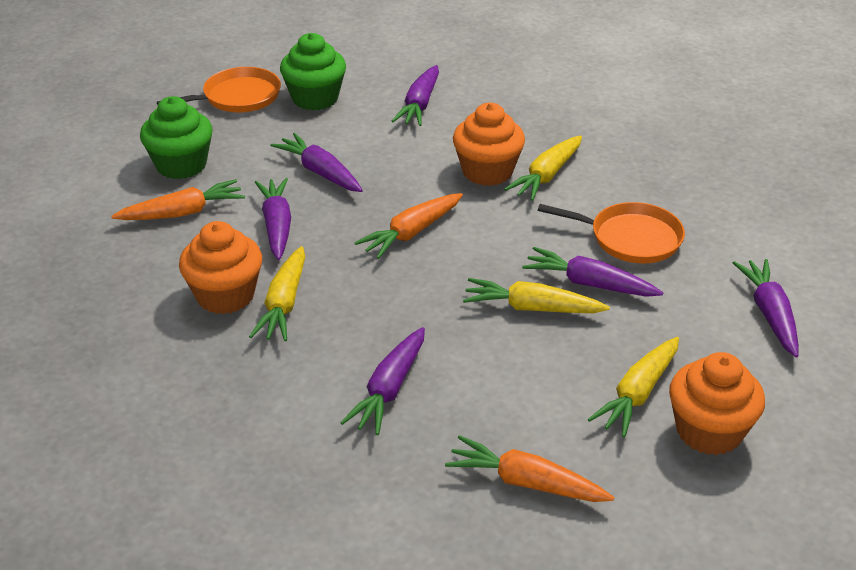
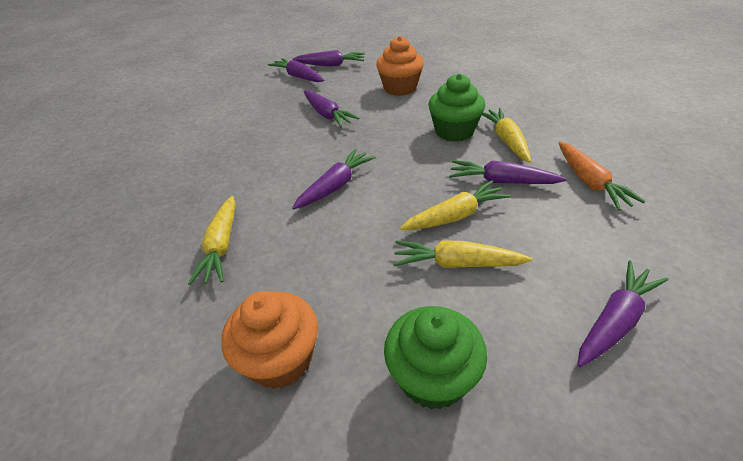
orange carrot: [111,179,245,220] [354,193,463,259] [445,435,614,502] = 3 -> [559,142,646,210] = 1
orange cupcake: [179,221,262,314] [453,103,525,186] [669,352,765,455] = 3 -> [221,291,318,389] [376,36,424,96] = 2
orange pan: [157,67,281,113] [538,202,685,263] = 2 -> none = 0

